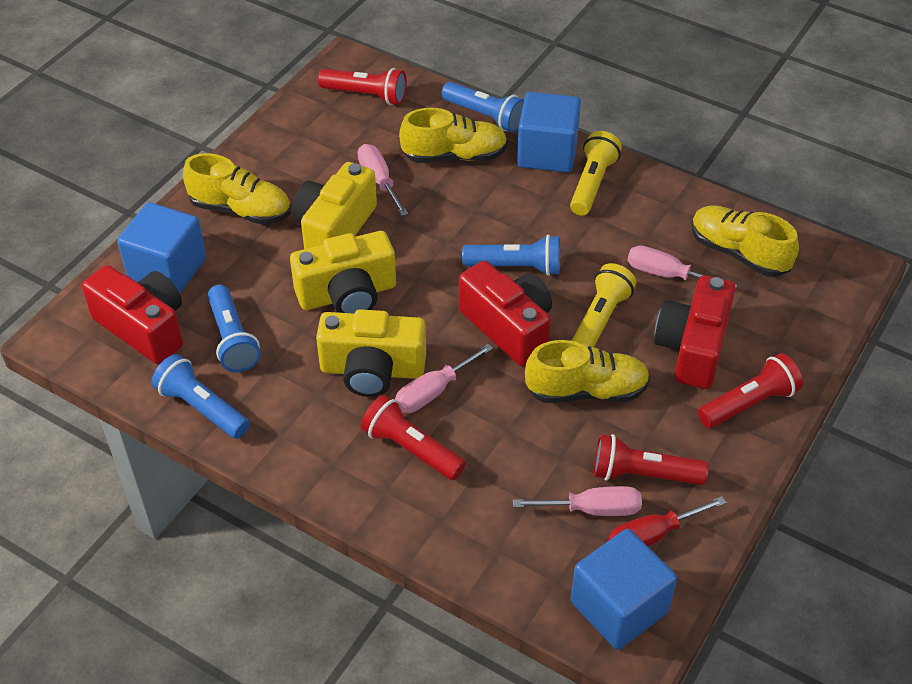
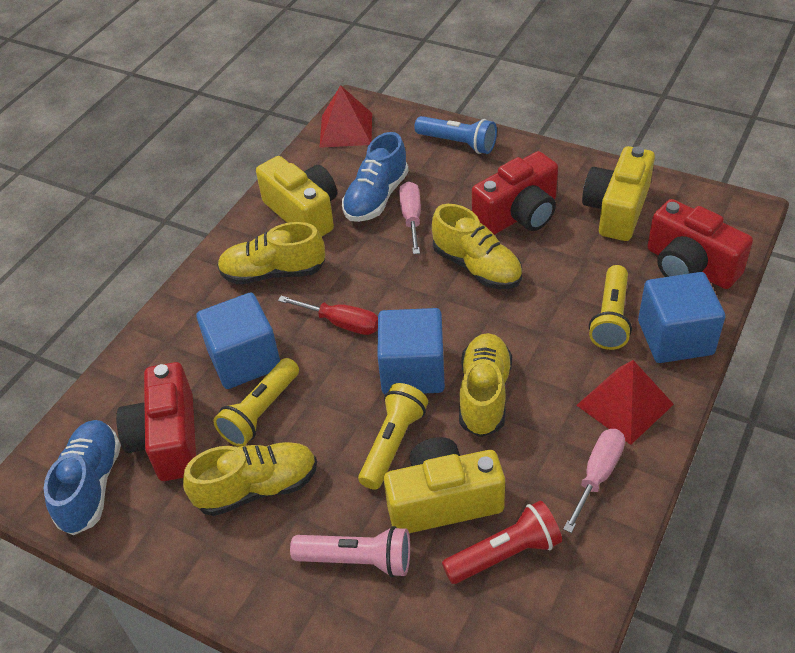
blue flashlight: [151,354,250,439] [208,285,261,372] [441,82,524,133] [462,235,560,276] = 4 -> [414,116,497,154] = 1
blue shoe: none = 0 -> [44,420,121,535] [342,132,409,222] = 2
pink flashlight: none = 0 -> [290,526,410,577] = 1
pink screwdriver: [358,144,408,216] [395,344,493,413] [513,486,642,516] [628,246,737,290] = 4 -> [399,181,421,254] [563,429,625,533] = 2
red flashlight: [318,68,407,105] [361,395,466,480] [593,434,709,485] [698,353,803,428] = 4 -> [442,501,562,584] = 1
red pyramid: none = 0 -> [319,85,372,148] [576,360,674,445] = 2
yellow flashlight: [570,131,622,216] [572,263,636,347] = 2 -> [213,358,299,447] [358,383,428,490] [589,265,632,350] = 3

